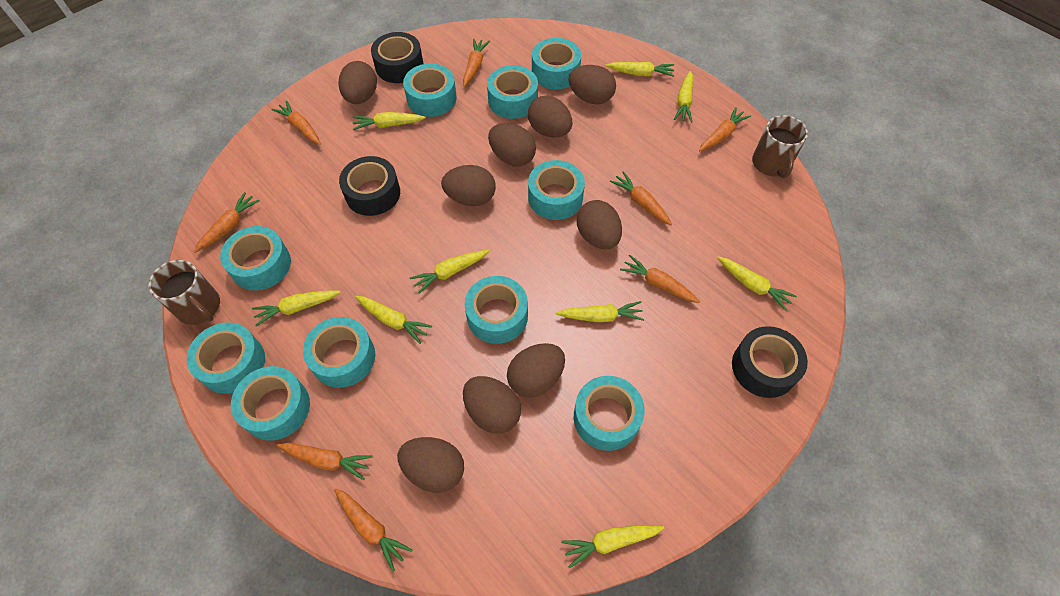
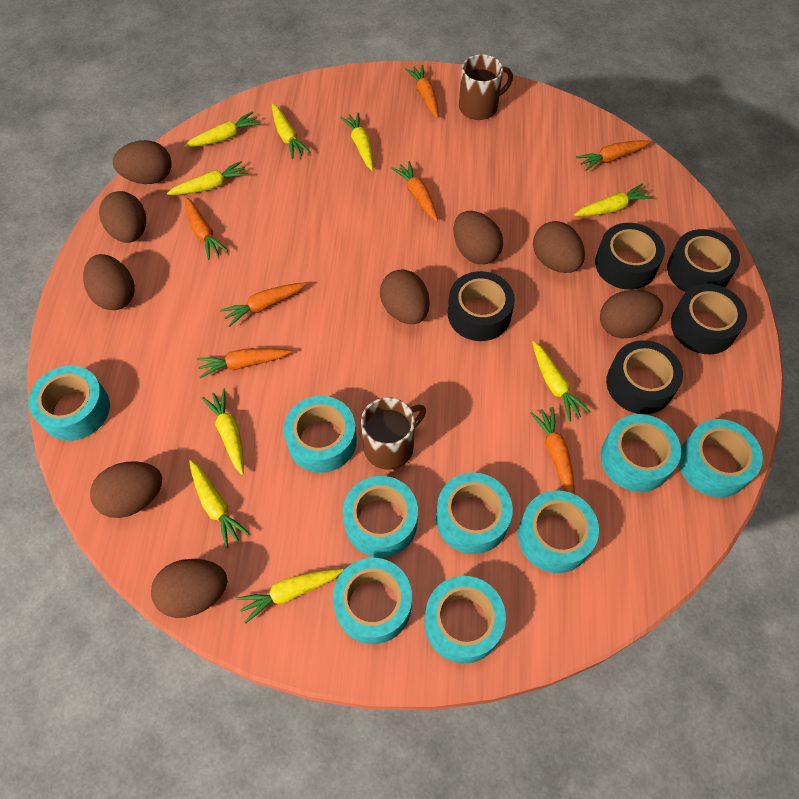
black tape: [339,156,400,216] [371,32,423,83] [732,326,808,398] = 3 -> [448,271,515,341] [595,223,665,290] [606,340,683,414] [667,229,740,292] [671,284,747,354] = 5
orange carrot: [194,192,260,253] [272,100,321,145] [277,443,372,480] [334,488,412,571] [463,39,490,87] [610,171,672,225] [620,255,700,303] [699,107,751,151] = 8 -> [185,197,228,260] [197,348,292,378] [220,282,307,327] [391,161,438,222] [405,65,438,119] [530,407,575,494] [576,140,651,171] = 7
turquoise tape: [187,322,265,394] [220,226,291,291] [231,366,310,441] [303,317,375,388] [403,63,457,117] [465,276,528,344] [487,65,538,119] [528,160,585,220] [532,38,581,89] [574,376,645,451] = 10 -> [28,366,110,441] [284,396,357,473] [333,558,412,644] [343,476,418,558] [425,576,506,663] [436,472,513,554] [518,490,599,573] [601,414,681,492] [679,419,763,497] = 9

